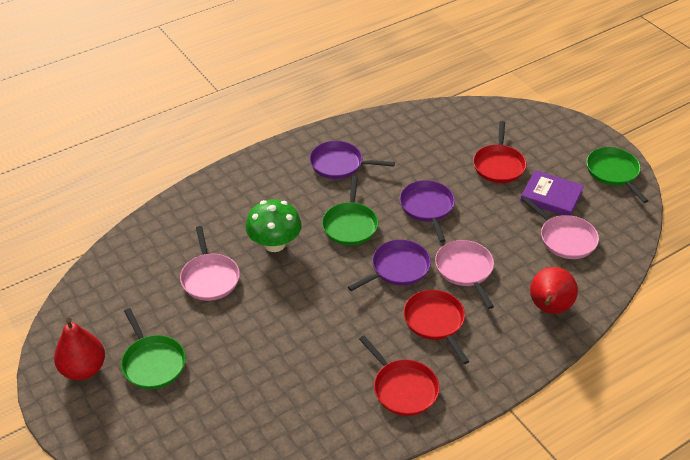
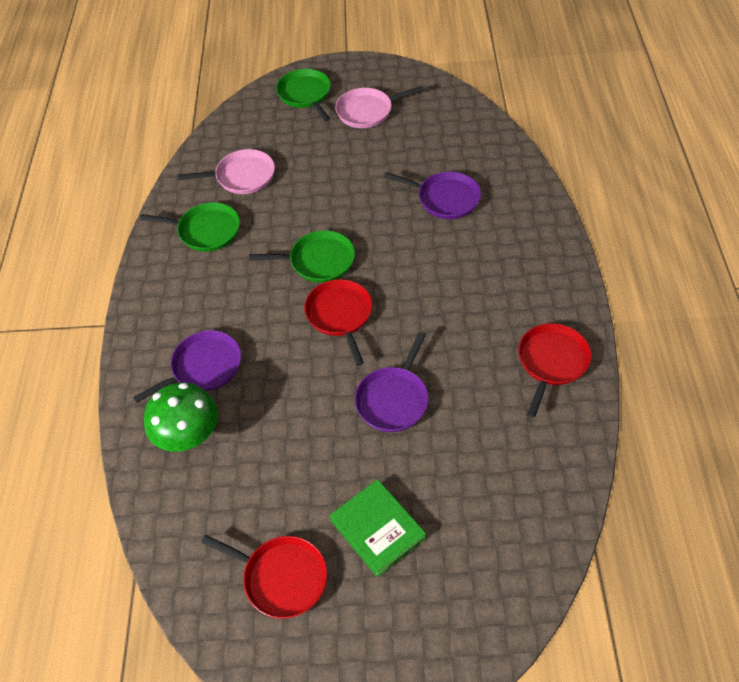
green book: none = 0 -> [329,479,426,577] = 1
pink pan: [180,226,240,301] [435,240,494,309] [522,197,599,259] = 3 -> [177,149,275,194] [335,86,424,128] = 2
purple book: [520,170,584,215] = 1 -> none = 0
red pear: [54,318,105,380] [530,267,578,314] = 2 -> none = 0

